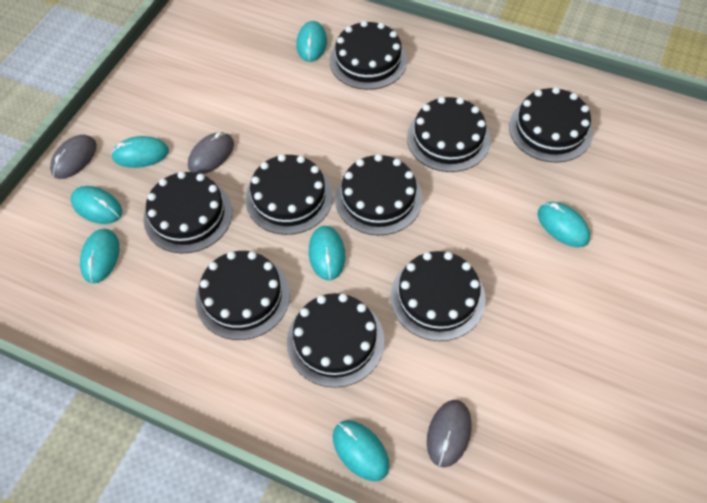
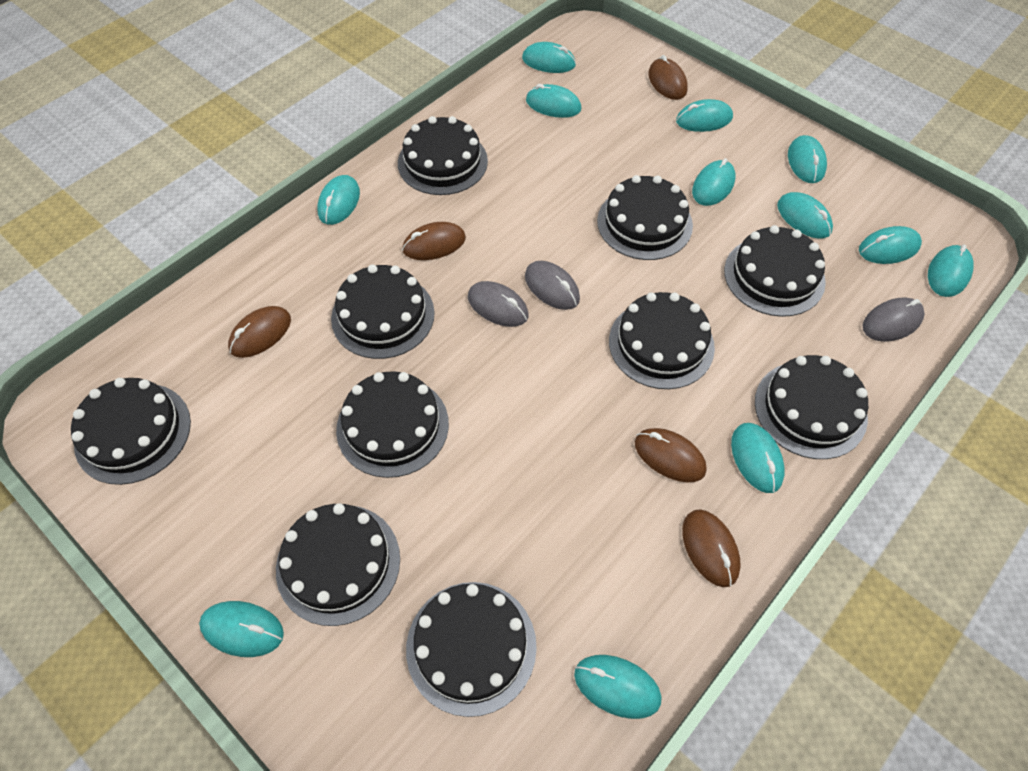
black cake: [144,171,232,253] [195,251,290,340] [245,154,333,235] [287,293,384,388] [330,21,407,90] [335,154,423,235] [390,251,486,341] [407,97,491,172] [509,87,593,162] = 9 -> [71,378,191,485] [276,503,400,626] [331,264,435,359] [336,371,449,478] [398,116,488,195] [406,582,537,717] [597,175,693,260] [609,292,715,389] [724,225,826,317] [755,355,868,459] = 10
brown mouse: none = 0 -> [228,306,291,358] [402,222,466,260] [635,428,707,482] [648,55,688,100] [682,509,741,587] = 5
turquoise mouse: [71,186,122,224] [80,229,119,284] [111,136,169,168] [296,21,327,62] [309,226,345,280] [333,420,390,481] [538,202,590,247] = 7 -> [199,601,284,657] [317,175,360,225] [522,42,576,73] [526,84,581,118] [574,655,662,719] [676,99,733,132] [692,158,735,206] [731,423,785,493] [777,192,833,239] [788,135,827,183] [859,226,922,264] [928,245,974,297] = 12

